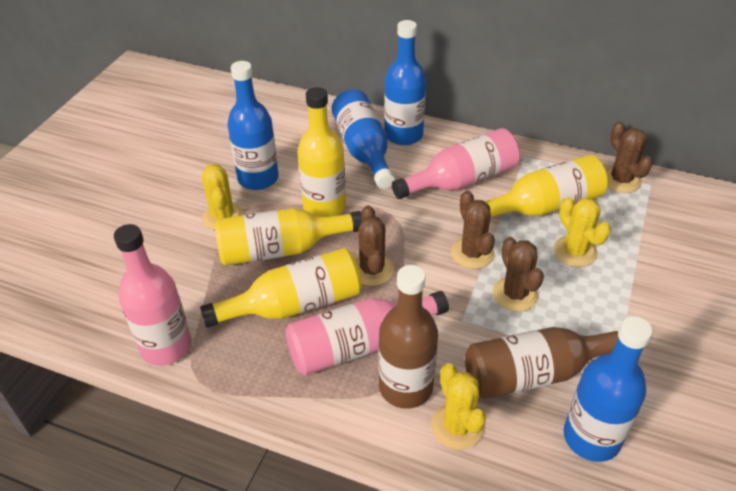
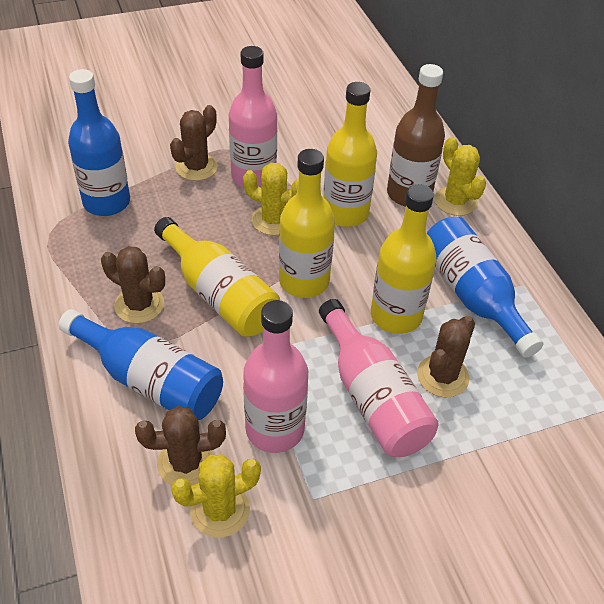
blue bottle: [227,61,279,190] [331,89,395,189] [384,20,426,145] [563,316,652,462] = 4 -> [59,309,223,420] [68,69,130,216] [427,217,544,358] = 3
brown bottle: [379,265,438,409] [465,327,619,399] = 2 -> [387,64,445,207] = 1

